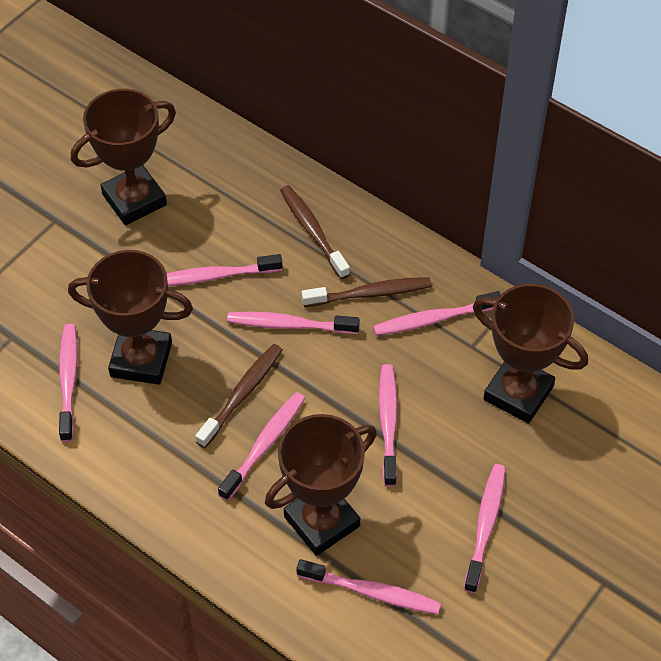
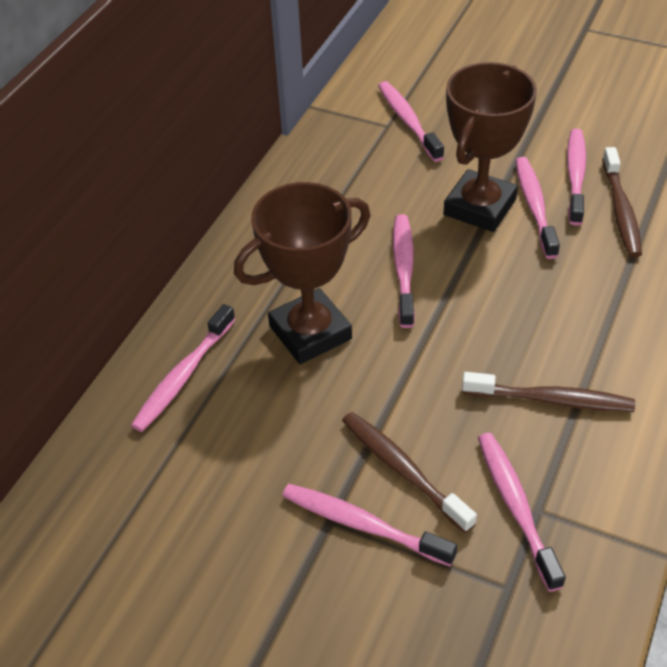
brown trophy: [68,250,193,385] [71,89,176,225] [265,414,377,556] [473,284,588,424] = 4 -> [234,182,370,364] [444,62,537,232] = 2
pink toothbrush: [59,324,78,442] [167,254,283,286] [218,392,305,501] [227,312,360,334] [296,559,441,614] [373,291,501,336] [379,364,398,487] [464,464,506,593] = 8 -> [131,304,235,432] [282,484,457,566] [378,81,444,162] [393,214,415,328] [478,433,566,592] [515,157,560,259] [567,129,586,226] = 7

